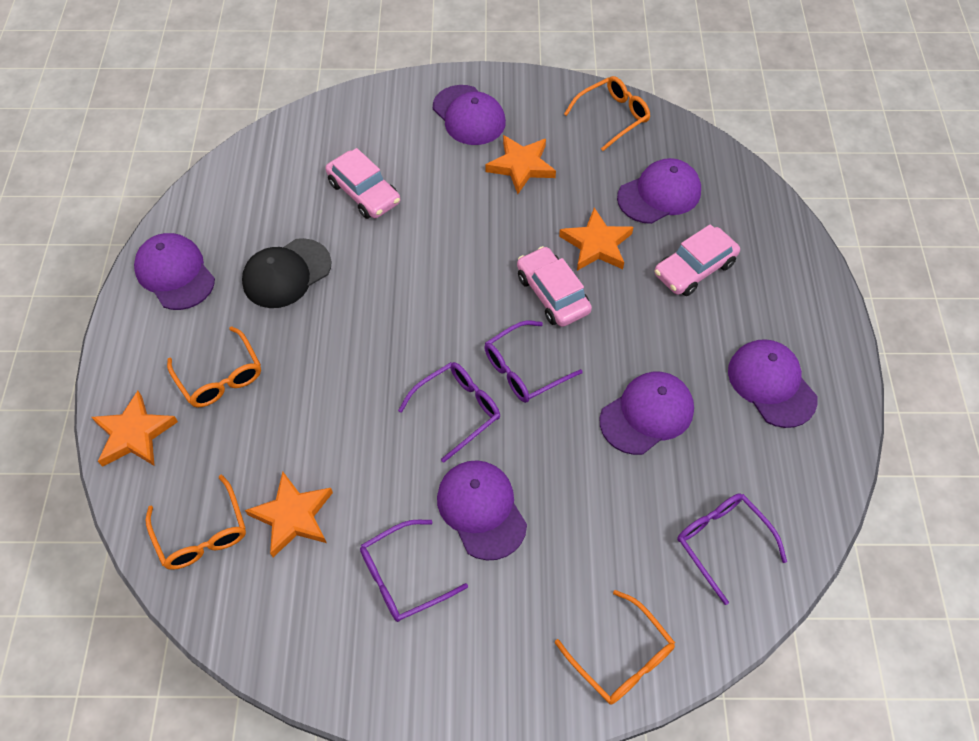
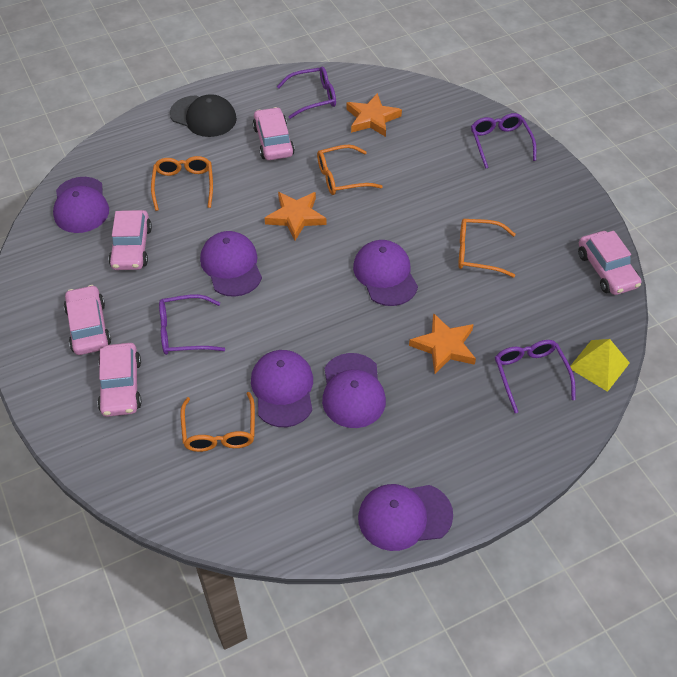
orange star: [92,391,178,467] [245,471,333,557] [485,135,556,194] [559,208,633,271] = 4 -> [265,192,327,241] [346,93,402,137] [409,313,476,374] = 3
pink car: [326,148,400,219] [517,246,592,327] [654,224,740,296] = 3 -> [64,285,111,355] [97,343,142,417] [109,210,152,270] [253,107,295,160] [578,231,641,295] = 5
yellow pyramid: none = 0 -> [570,339,630,392] = 1

